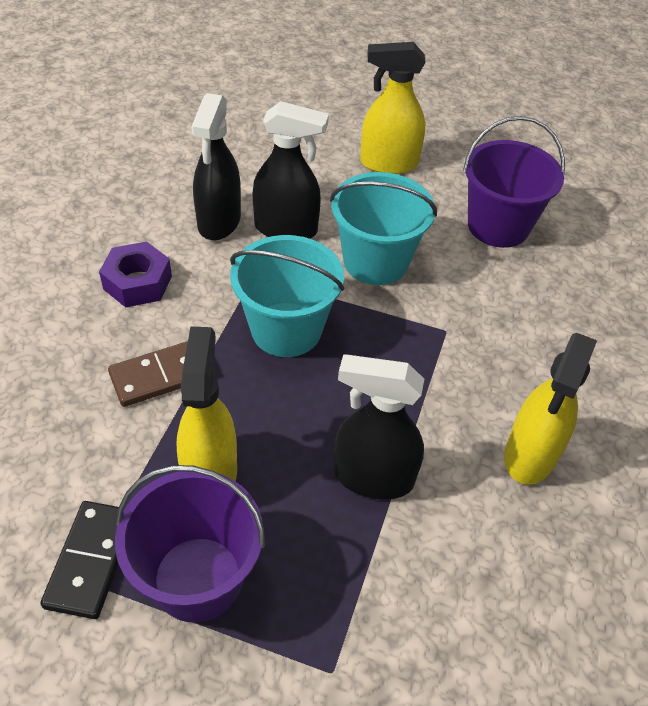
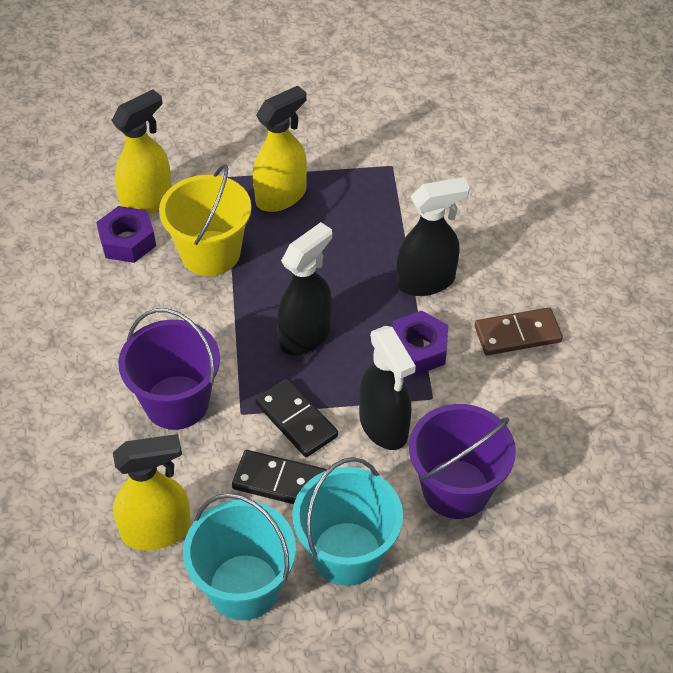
black domino: [40,501,125,619] = 1 -> [232,450,326,504] [255,378,338,457] = 2
purple nut: [99,242,172,307] = 1 -> [96,206,156,263] [393,311,448,375] = 2
yellow bucket: none = 0 -> [159,164,252,276] = 1

